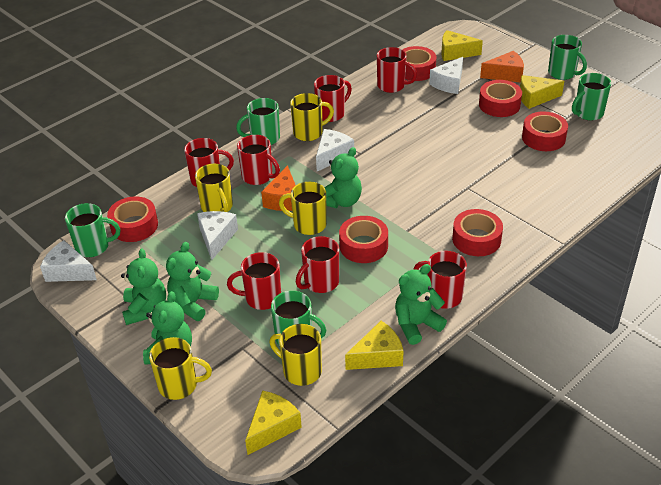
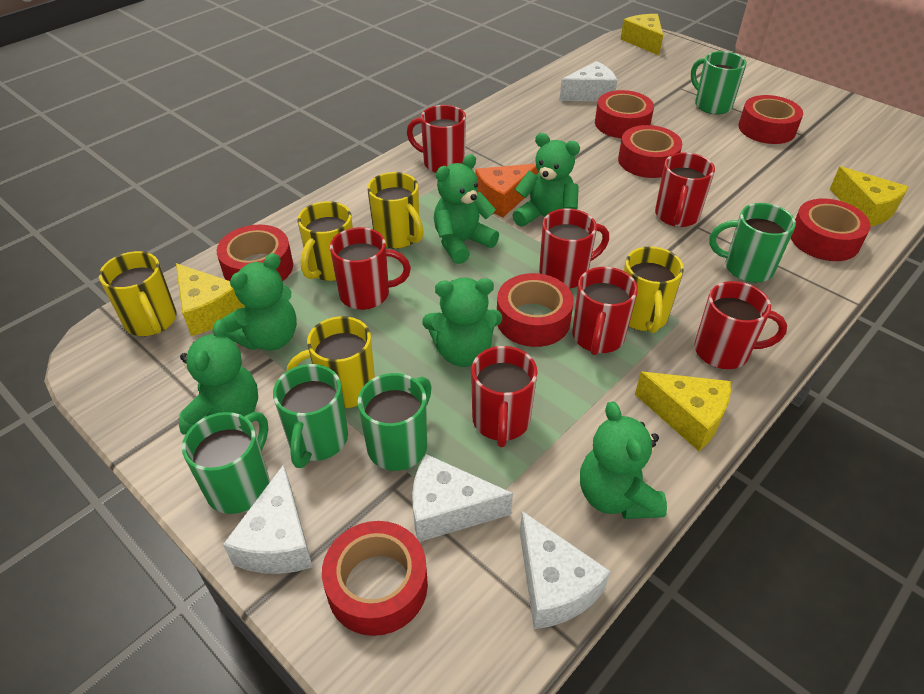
green teddy bear: [121,248,166,325] [143,291,192,365] [166,242,219,321] [324,147,362,208] [395,264,447,345] = 5 -> [179,319,258,435] [222,253,297,351] [422,278,502,367] [434,154,499,264] [513,133,580,227] [580,401,667,519] = 6
orange cheese: [261,165,296,211] [480,51,524,82] = 2 -> [476,164,539,217] = 1
red tape: [107,196,158,242] [339,216,388,263] [402,46,436,81] [452,209,503,256] [479,80,522,117] [522,112,568,151] = 6 -> [217,224,293,281] [322,521,428,636] [497,273,574,347] [595,90,654,138] [618,125,682,178] [739,95,803,144] [791,199,871,261] = 7

